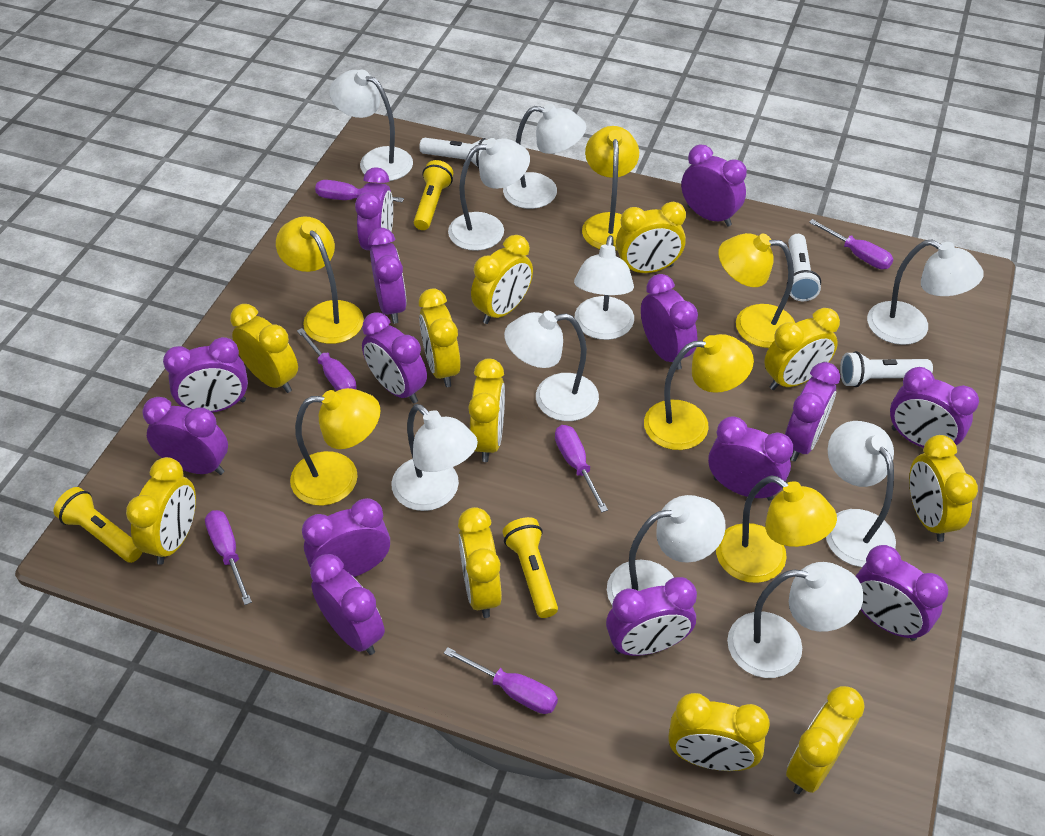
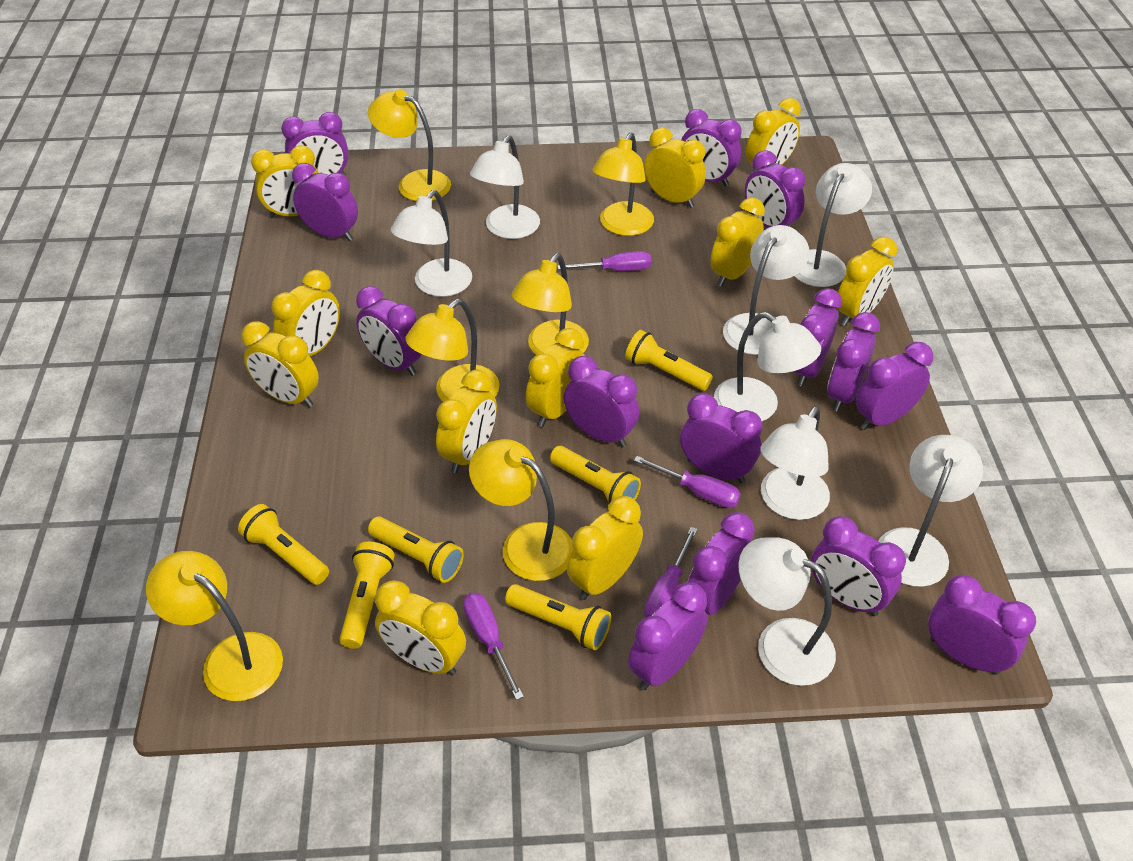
purple screwdriver: [205,510,252,605] [297,328,357,391] [315,180,404,202] [444,647,558,714] [555,425,608,512] [809,219,894,269] = 6 -> [463,593,524,700] [557,251,651,271] [634,456,741,508] [644,527,698,618] = 4
white flashlight: [419,138,487,168] [787,234,821,301] [840,351,933,387] = 3 -> none = 0
white lamp: [329,70,413,181] [391,404,478,511] [448,138,530,251] [503,104,586,209] [504,311,599,421] [574,235,634,340] [607,495,726,604] [727,562,864,678] [826,421,896,567] [867,240,984,345] = 10 -> [391,190,472,297] [470,135,540,239] [714,312,821,421] [723,225,810,355] [739,537,836,686] [760,406,830,520] [794,163,872,287] [878,435,983,587] = 8
yellow flashlight: [54,487,142,563] [414,160,453,230] [502,517,558,618] = 3 -> [238,504,329,585] [340,542,395,649] [368,517,464,583] [505,584,611,650] [550,446,641,503] [625,330,713,391] = 6

